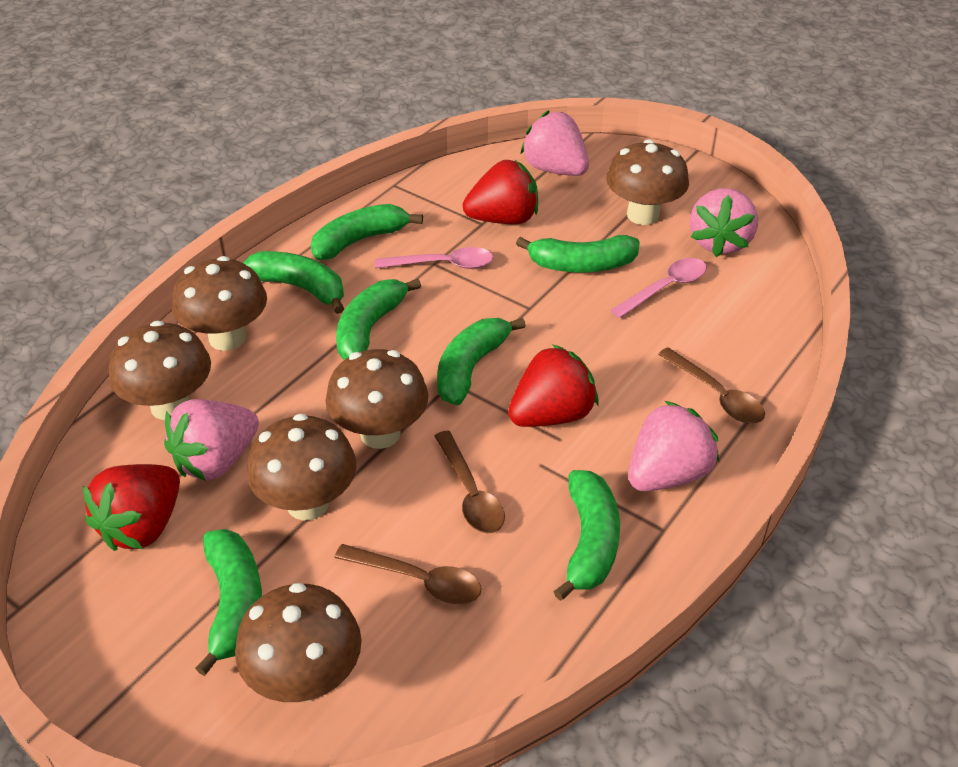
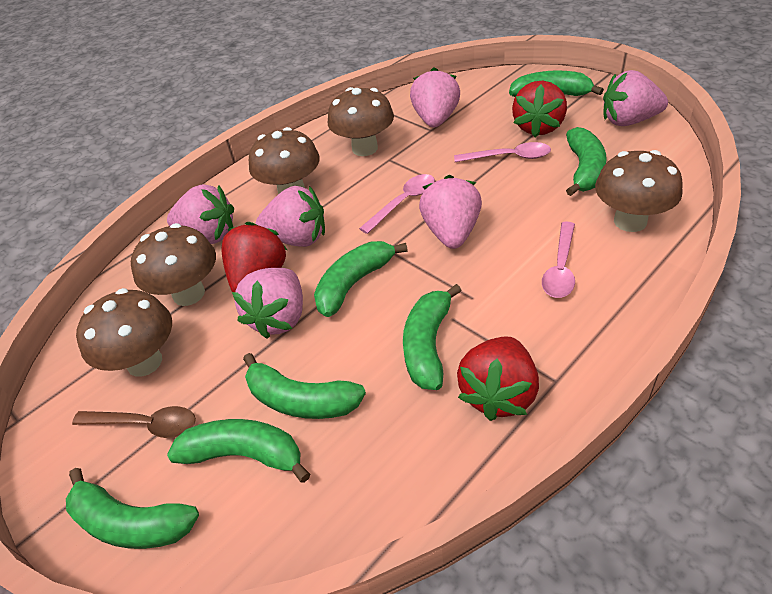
brown mushroom: [109,321,211,420] [172,256,267,351] [235,583,361,702] [247,414,356,520] [325,349,428,449] [606,139,689,225] = 6 -> [76,288,172,377] [131,223,216,306] [249,127,320,194] [328,87,394,156] [595,150,683,232] = 5
brown spoon: [334,544,481,604] [434,431,505,533] [658,347,765,423] = 3 -> [72,406,196,438] = 1
pink spoon: [375,247,493,269] [610,258,707,318] = 2 -> [359,174,435,234] [454,142,551,162] [542,221,575,298] = 3
pink strawberry: [164,399,259,481] [520,110,589,176] [628,401,719,491] [690,188,758,257] = 4 -> [167,184,234,244] [232,268,303,339] [256,186,325,247] [410,67,460,127] [419,175,482,249] [603,70,668,126] = 6

